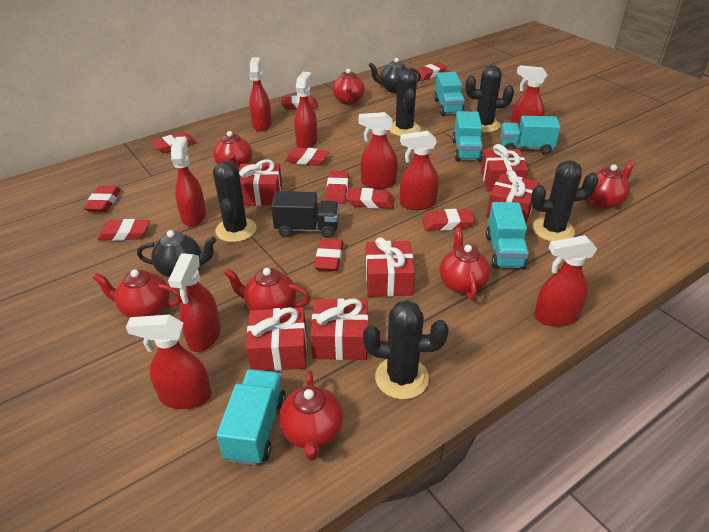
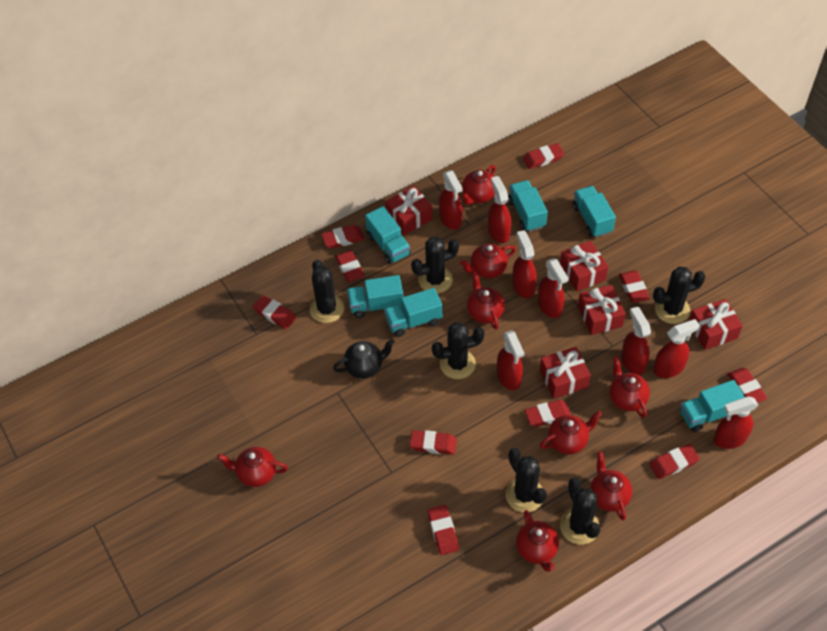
black cactus: [213,161,256,242] [363,300,449,399] [389,69,421,136] [465,65,514,133] [531,160,599,242] = 5 -> [310,260,344,323] [411,237,459,294] [432,322,485,379] [506,448,547,512] [560,477,600,545] [653,267,706,324] = 6
black teapot: [137,230,216,277] [368,58,421,93] = 2 -> [333,339,395,379] = 1
black truck: [271,191,339,238] = 1 -> none = 0
red gift: [239,159,282,206] [246,307,307,371] [310,299,368,360] [366,238,415,297] [481,144,528,192] [486,171,539,222] = 6 -> [385,186,433,235] [540,347,591,399] [560,241,608,292] [578,285,626,335] [689,299,743,350] = 5
red spray bottle: [126,315,211,409] [168,253,221,352] [171,137,206,227] [249,57,272,132] [294,72,318,148] [358,112,398,189] [400,130,439,210] [510,65,548,125] [534,235,597,327] = 9 -> [439,170,463,230] [488,176,511,243] [497,330,524,390] [512,230,537,298] [538,258,569,318] [621,307,651,375] [653,319,700,378] [714,396,758,449] = 8
red teapot: [93,269,182,318] [213,131,252,171] [224,268,310,310] [279,371,343,461] [333,69,365,105] [440,227,490,300] [585,160,636,209] = 7 -> [217,447,288,487] [460,243,516,278] [461,165,496,205] [467,271,505,329] [516,510,559,572] [540,411,602,455] [590,451,632,520] [610,356,650,418] = 8
turquoise truck: [216,369,286,465] [434,72,465,116] [452,111,483,162] [486,202,529,269] [500,116,561,155] = 5 -> [347,275,403,318] [365,206,411,264] [384,288,442,337] [508,180,548,232] [573,186,616,238] [680,380,744,432] = 6

